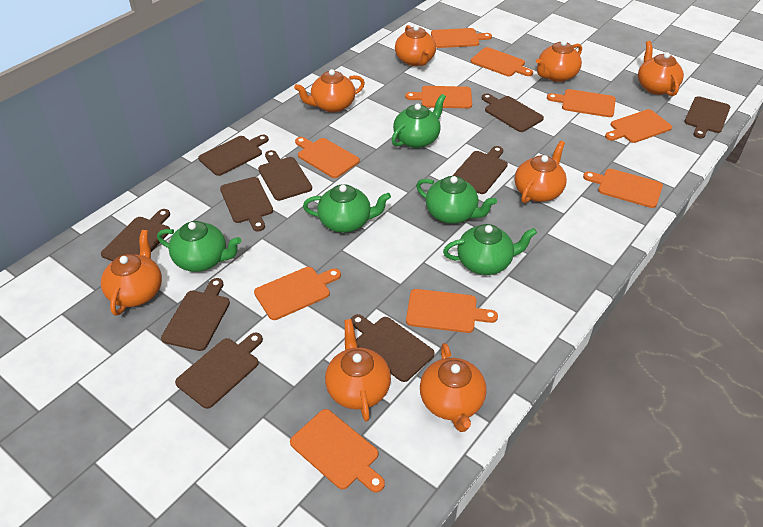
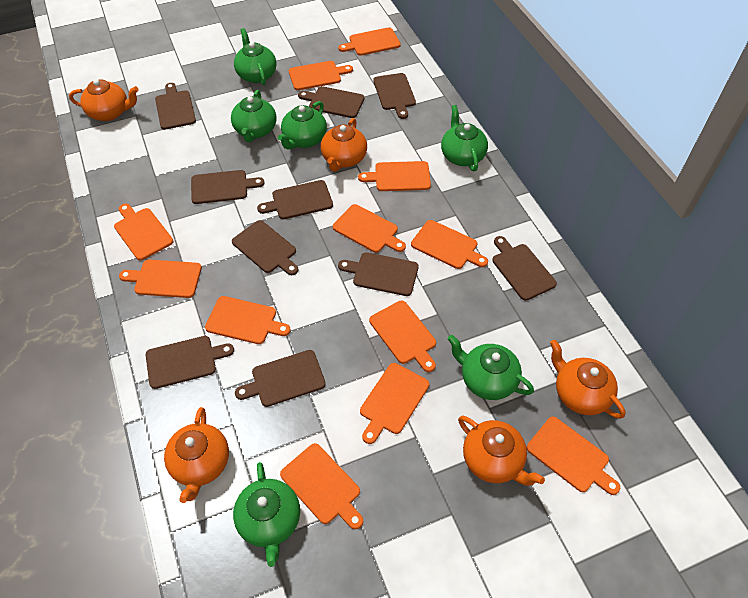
green teapot: [157,221,241,272] [303,184,391,233] [392,94,446,148] [416,176,497,224] [443,224,537,275] = 5 -> [231,90,277,142] [233,462,300,567] [234,28,276,85] [278,101,327,150] [441,105,488,171] [448,335,534,400] = 6
orange cutting board: [254,267,341,320] [290,409,385,493] [295,137,360,178] [405,86,472,109] [406,289,498,333] [431,28,492,48] [471,47,533,76] [547,89,616,117] [583,169,663,208] [605,109,672,143] = 10 -> [114,203,173,260] [119,260,202,298] [205,296,291,344] [280,443,363,529] [289,61,353,90] [333,204,406,253] [338,27,401,56] [358,161,431,191] [360,363,429,444] [369,301,436,372] [411,220,488,269] [527,417,620,495] = 12
orange teapot: [101,230,162,316] [294,69,365,113] [325,319,391,421] [395,25,436,66] [420,343,487,432] [515,141,567,203] [536,40,582,82] [638,41,684,96] = 8 -> [69,79,139,121] [164,407,229,503] [321,118,367,172] [458,416,545,486] [550,340,626,419] = 5

